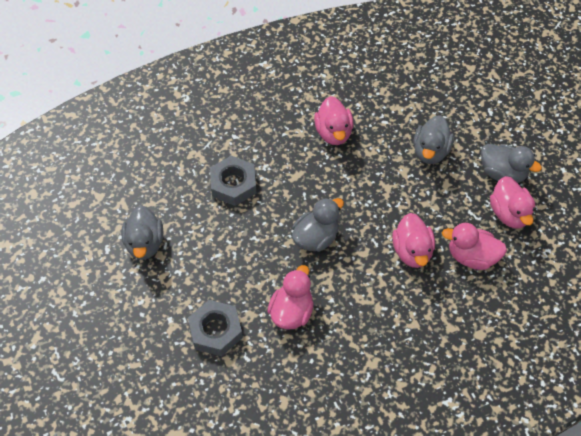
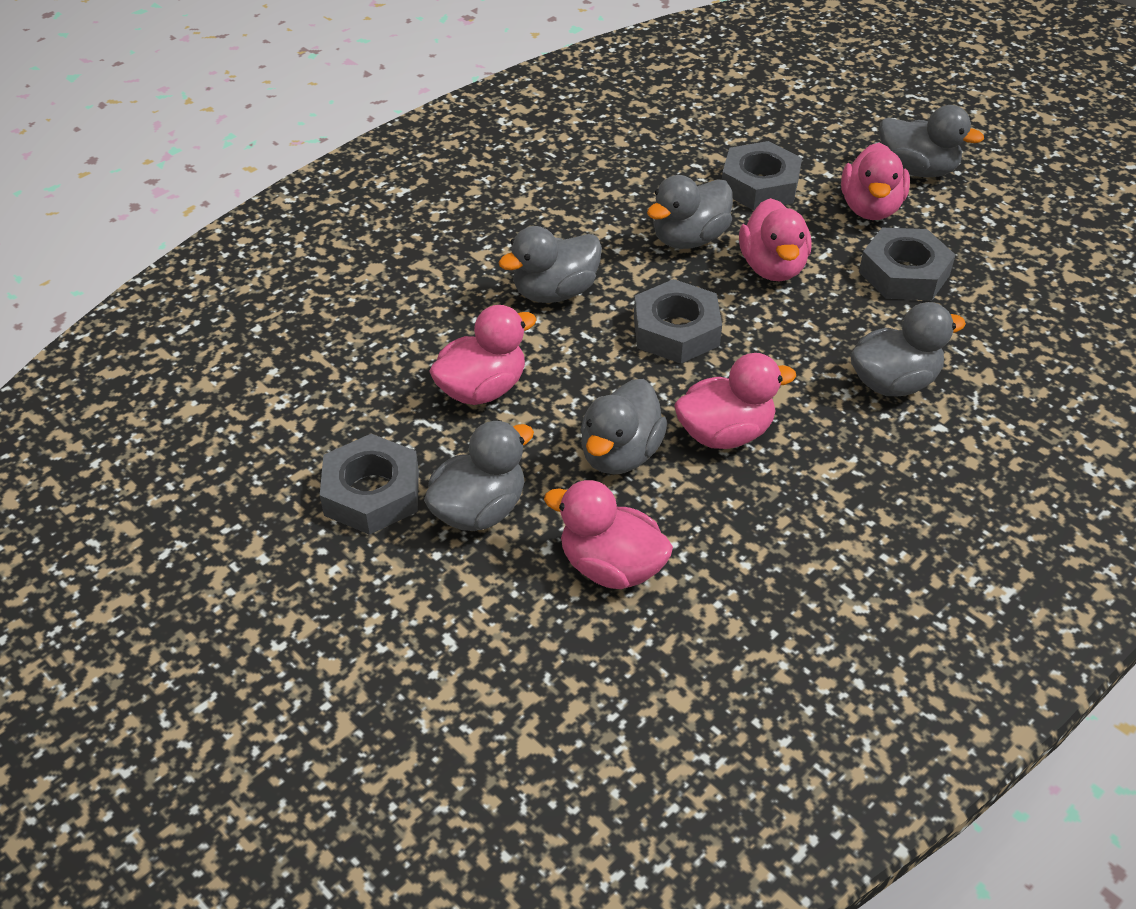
grey duck: [121,205,163,260] [292,198,344,252] [414,115,454,164] [481,144,542,183] = 4 -> [424,420,534,531] [498,226,602,303] [580,379,667,475] [647,175,733,249] [850,302,966,396] [879,105,984,177] = 6
grey nut: [188,300,243,356] [210,156,256,206] = 2 -> [320,434,419,535] [634,279,722,364] [722,141,802,210] [859,228,955,300] = 4

